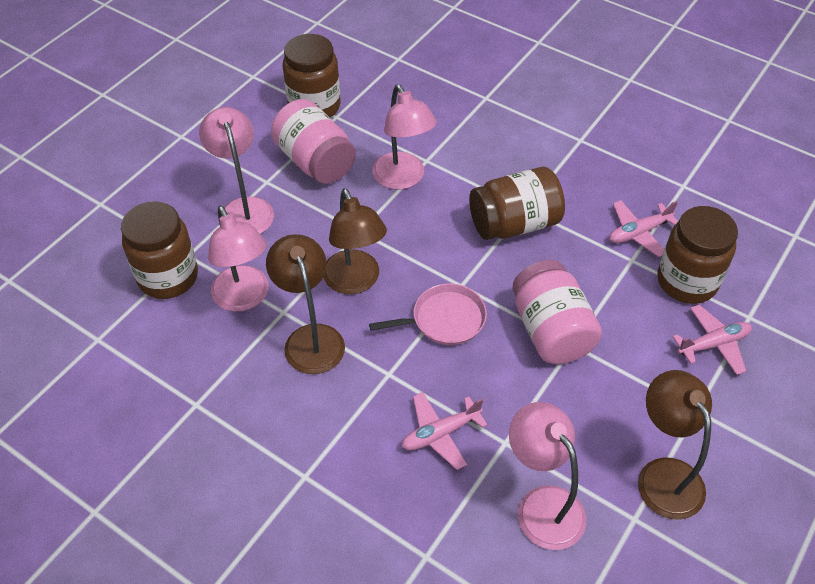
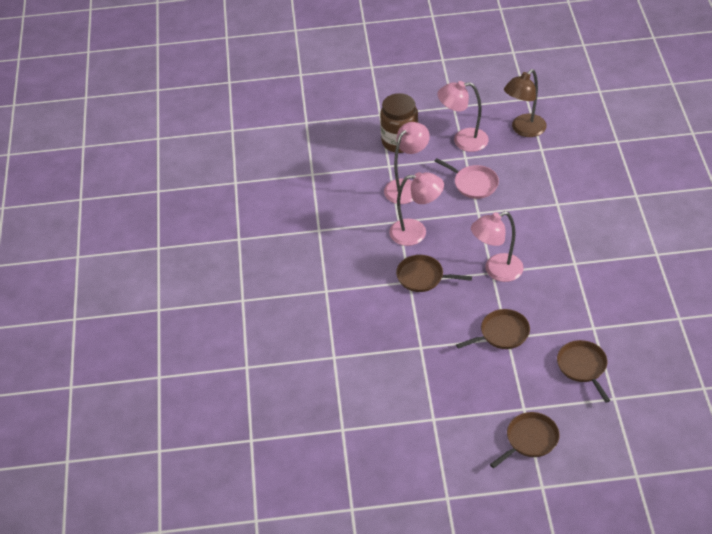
brown jar: [121,201,198,299] [283,34,341,117] [469,167,565,240] [657,206,738,304] = 4 -> [380,93,418,153] = 1
brown lamp: [266,234,345,374] [323,188,387,294] [638,370,712,520] = 3 -> [504,69,547,137] = 1
brown pan: none = 0 -> [396,255,472,292] [456,309,530,349] [490,412,560,468] [557,340,610,403] = 4
pink jar: [271,99,356,184] [512,260,602,364] = 2 -> none = 0
pink plane: [402,392,487,470] [609,200,678,257] [673,305,752,375] = 3 -> none = 0

